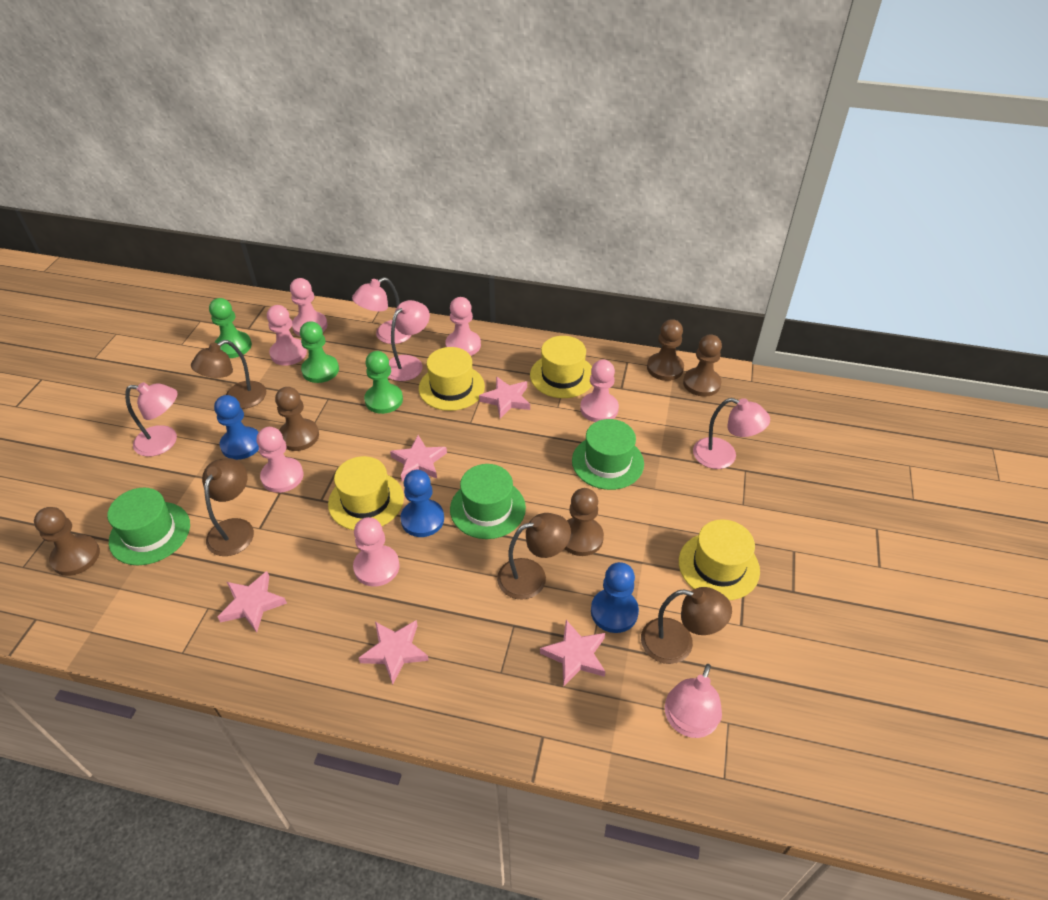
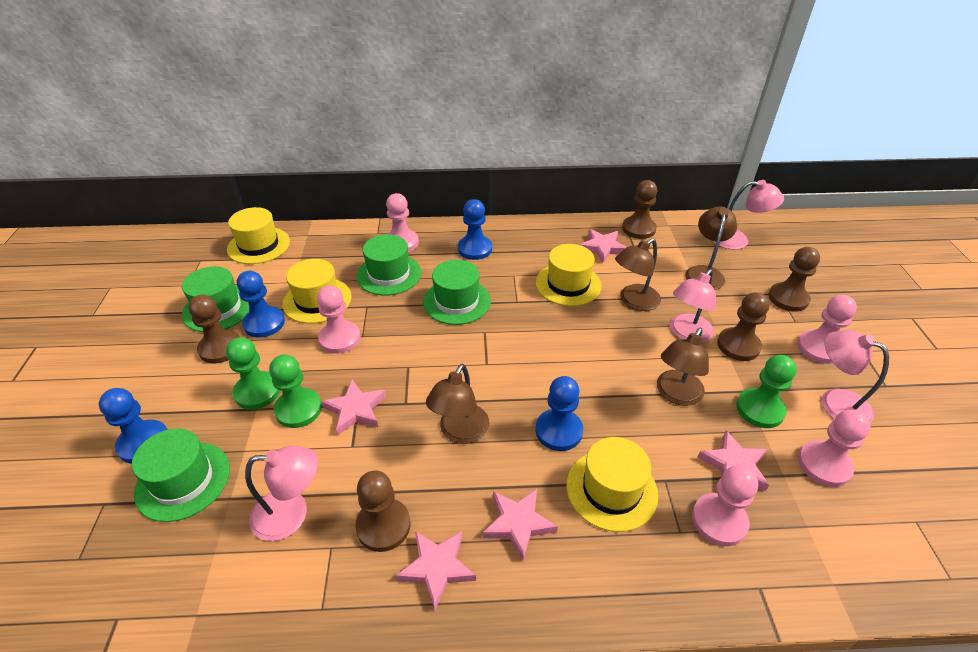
blue pawn: [214,395,259,460] [400,470,444,537] [591,562,639,633] = 3 -> [99,388,168,464] [237,271,285,338] [458,199,492,260] [536,376,583,451] = 4
green hat: [107,488,190,565] [450,464,526,539] [572,419,644,490] = 3 -> [132,428,230,522] [182,266,249,332] [356,234,421,295] [423,260,491,325] = 4
pink lamp: [125,382,178,457] [352,277,412,344] [388,300,430,381] [665,664,722,738] [693,398,770,469] = 5 -> [245,446,318,541] [670,269,716,343] [713,180,784,250] [822,330,889,423] = 4
pink pawn: [257,427,303,493] [267,305,307,366] [290,278,328,336] [353,517,400,587] [445,297,481,356] [580,360,619,422] = 6 -> [317,285,361,354] [386,193,419,252] [692,465,758,546] [797,295,857,364] [798,410,870,487] = 5

